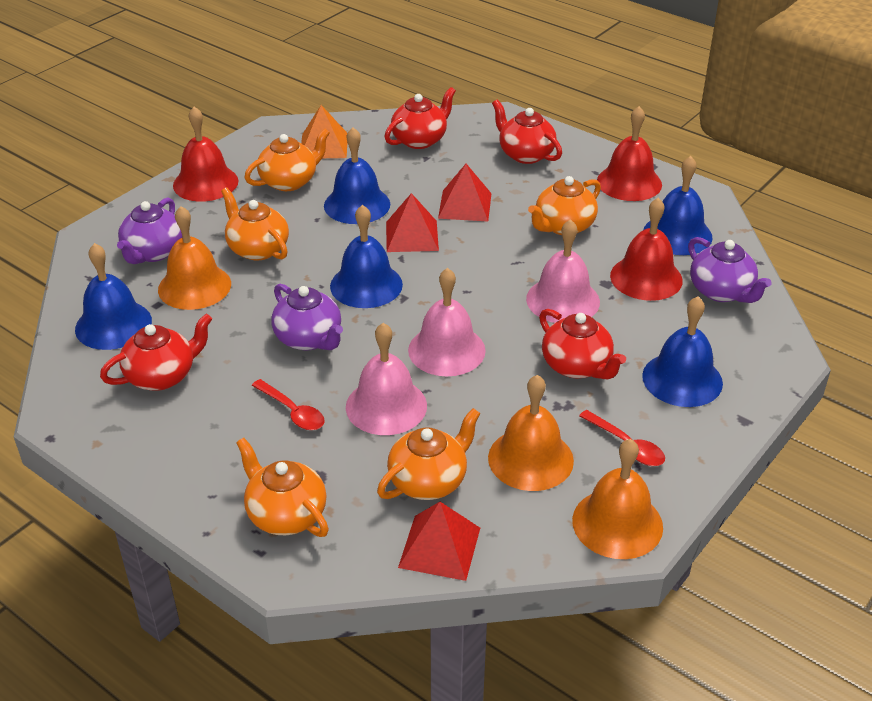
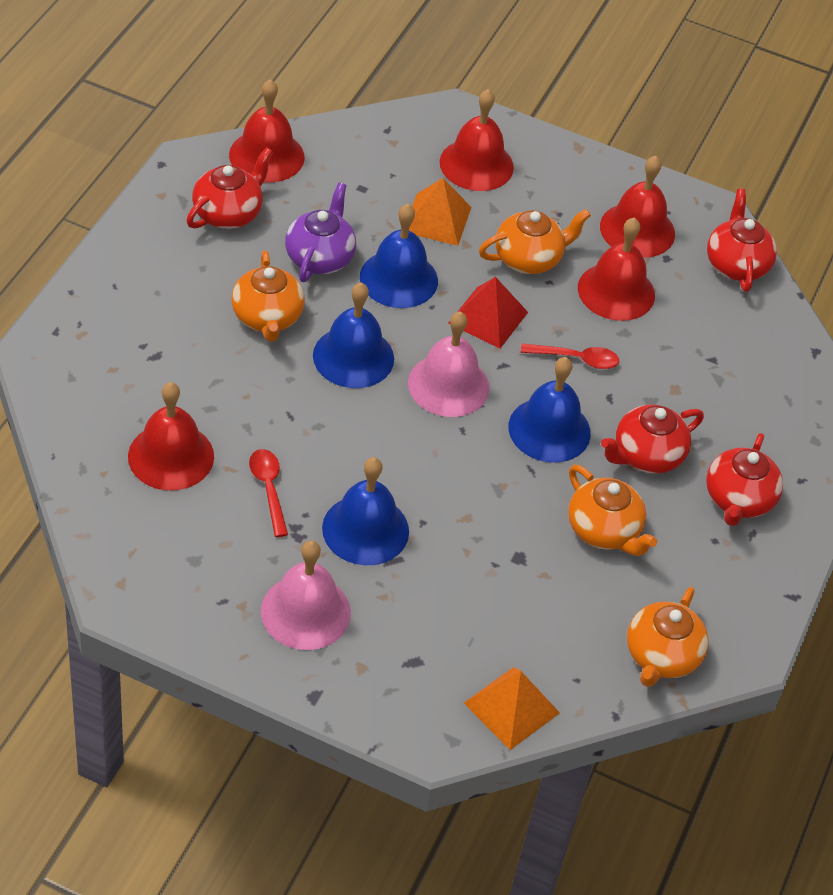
blue bell: [75,243,152,350] [324,127,390,224] [330,205,403,308] [642,297,723,407] [643,156,713,255] = 5 -> [313,283,394,388] [322,457,409,565] [360,204,438,308] [508,357,591,463] = 4
orange bell: [158,206,231,310] [488,375,574,491] [572,439,663,559] = 3 -> none = 0
orange pyramid: [301,105,347,158] = 1 -> [409,178,471,246] [464,667,560,750] = 2
orange teapot: [221,188,289,261] [236,438,329,537] [244,129,330,191] [377,408,481,500] [528,176,601,235] = 5 -> [231,251,305,342] [479,209,591,274] [568,465,657,556] [627,587,709,687] = 4
pink bell: [346,323,427,435] [408,268,486,376] [526,219,600,323] = 3 -> [261,541,351,650] [408,311,489,417] = 2
purple teapot: [117,197,183,264] [271,283,343,351] [688,237,772,303] = 3 -> [285,183,356,282] = 1
red bell: [173,106,239,202] [597,106,662,201] [610,198,683,301] = 3 -> [128,382,214,491] [229,79,305,183] [440,89,514,191] [578,217,655,321] [600,156,675,258] = 5
red pyramid: [386,193,439,252] [398,502,480,581] [438,164,492,221] = 3 -> [449,277,528,349] = 1

